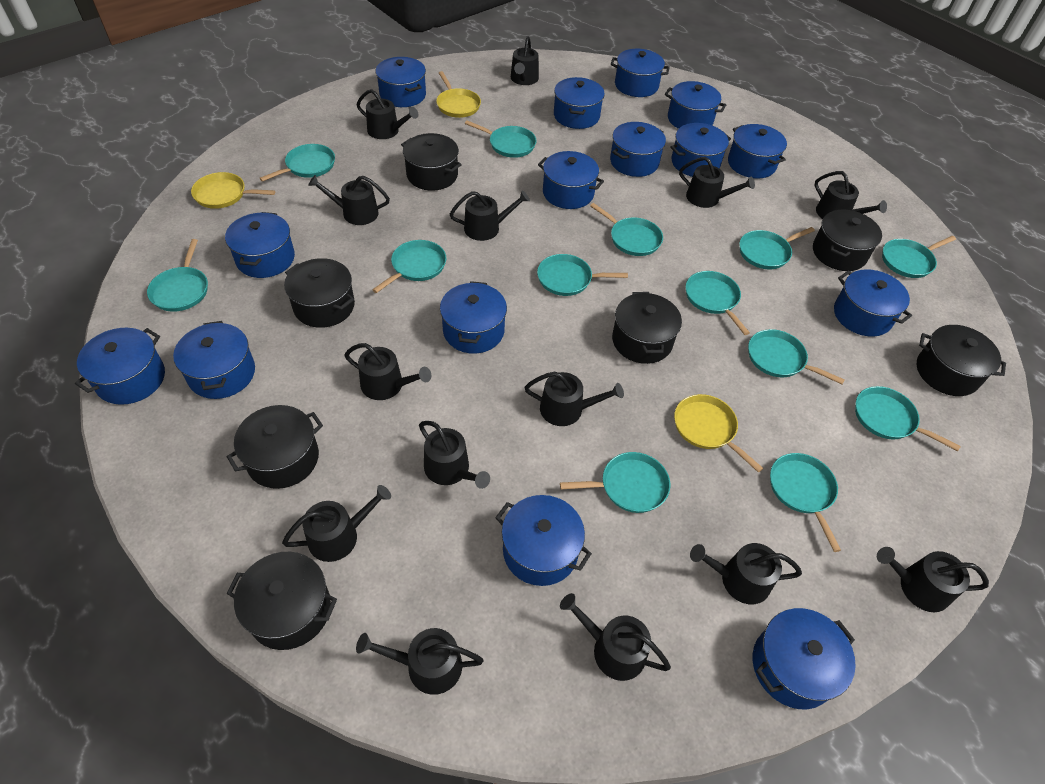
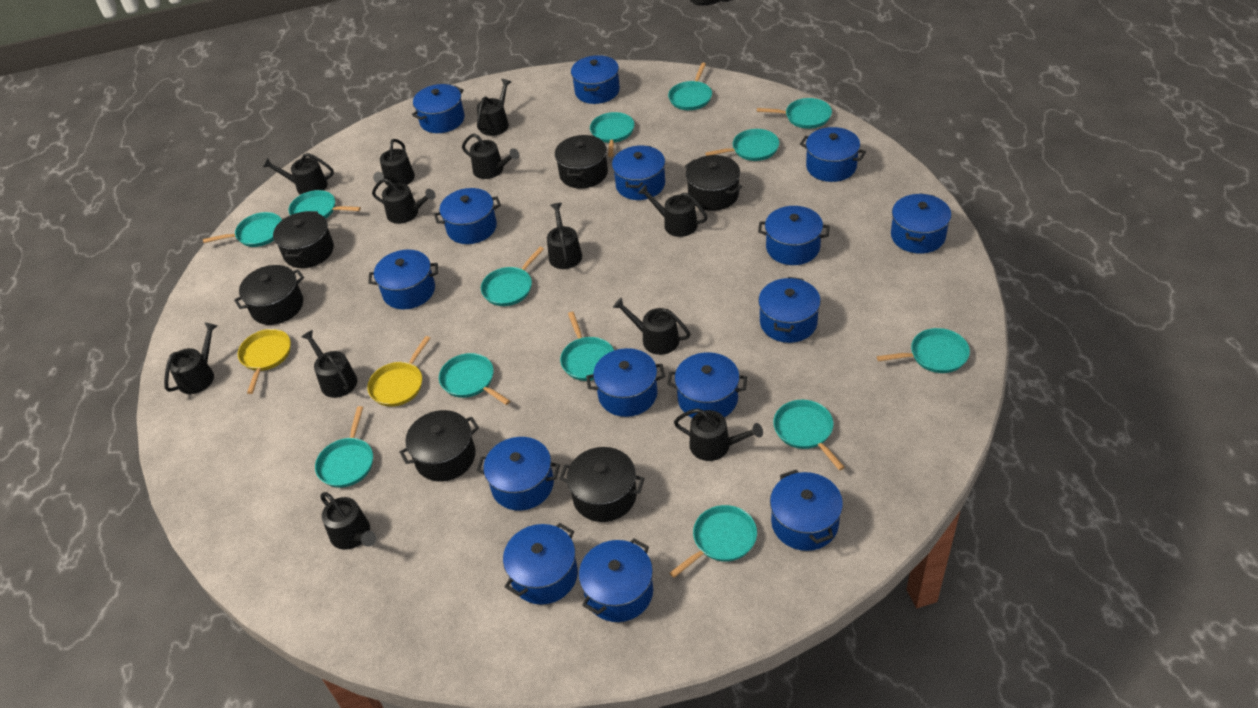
black pot: [227,405,323,489] [227,552,337,650] [284,258,355,328] [401,133,462,191] [612,292,682,364] [813,210,882,271] [917,325,1006,396] = 7 -> [234,265,304,325] [273,211,334,268] [400,410,479,482] [555,135,608,189] [559,447,645,522] [685,155,742,211] = 6
black watering can: [282,485,391,562] [308,175,390,225] [345,343,431,400] [356,628,484,695] [357,89,418,139] [419,421,490,489] [450,190,530,241] [511,36,539,85] [524,372,624,426] [560,593,671,681] [679,157,755,208] [690,543,802,604] [814,171,887,219] [877,547,989,612] = 14 -> [164,323,217,394] [263,153,334,195] [301,330,357,398] [320,492,376,550] [372,178,436,224] [373,139,415,186] [462,133,519,179] [477,79,511,136] [547,203,582,269] [613,298,690,355] [638,185,707,237] [674,409,763,461] = 12
yellow pan: [191,172,275,209] [436,71,481,118] [674,394,763,472] = 3 -> [238,329,291,394] [367,336,430,407] = 2

